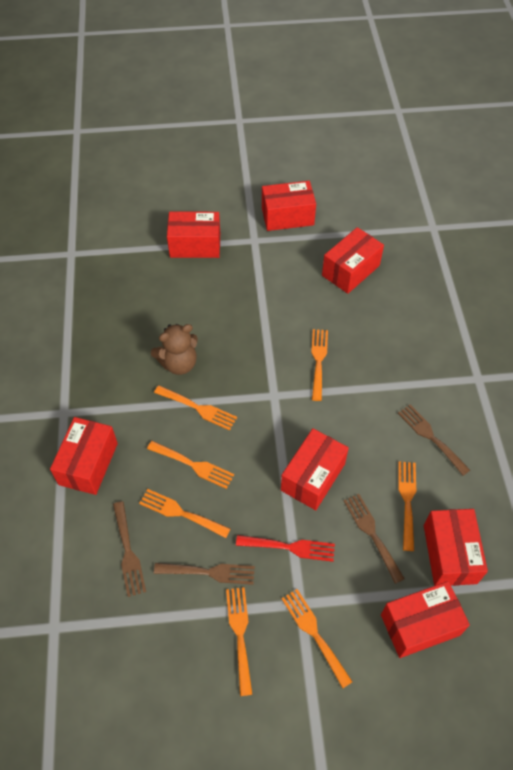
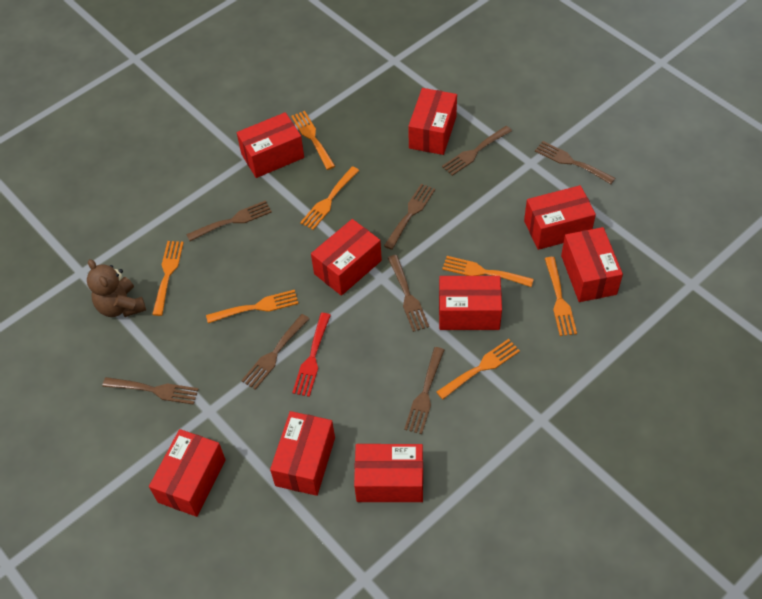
brown fork: [113,501,146,597] [154,563,255,585] [344,494,405,584] [398,405,470,476] = 4 -> [102,377,199,405] [186,200,272,241] [241,314,309,390] [384,184,435,250] [388,255,429,332] [404,347,444,434] [442,126,512,176] [535,141,615,184] = 8
red box: [50,417,118,495] [167,212,220,258] [262,181,316,231] [281,428,349,510] [322,227,384,294] [381,581,470,658] [424,509,488,586] = 7 -> [149,429,226,517] [237,112,304,178] [270,411,335,496] [311,219,382,296] [354,444,423,502] [408,88,457,155] [439,276,502,330] [524,185,596,250] [561,227,623,302] = 9

